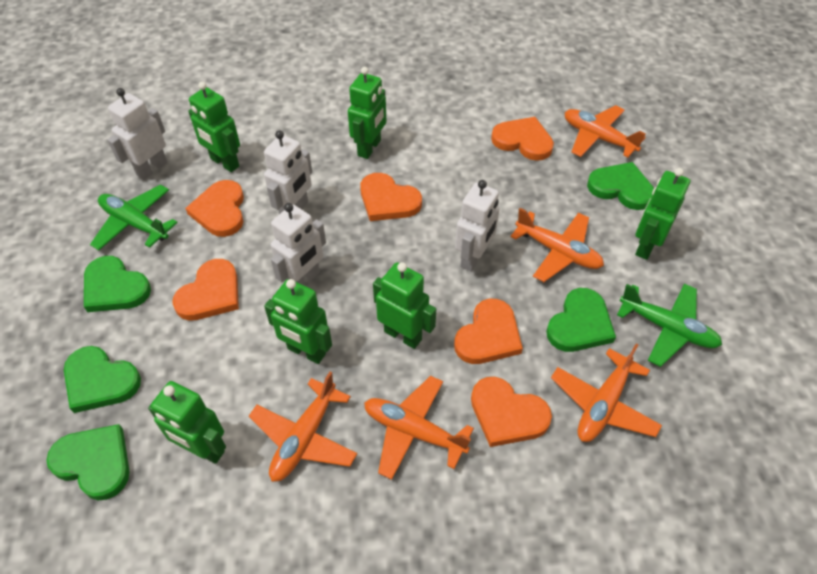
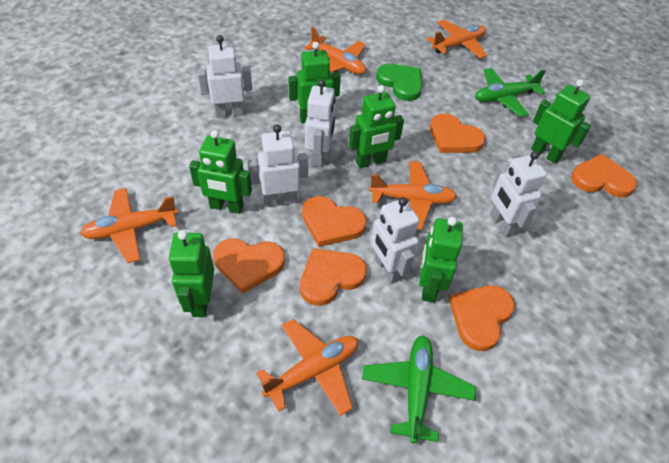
green heart: [46,424,130,500] [64,346,141,413] [84,256,151,312] [546,288,616,352] [587,162,654,210] = 5 -> [376,64,422,101] = 1
white robot: [107,88,168,180] [264,130,312,214] [270,203,326,286] [455,180,500,272] = 4 -> [198,35,252,118] [248,124,308,207] [305,79,336,167] [371,197,419,284] [490,151,547,237] = 5

